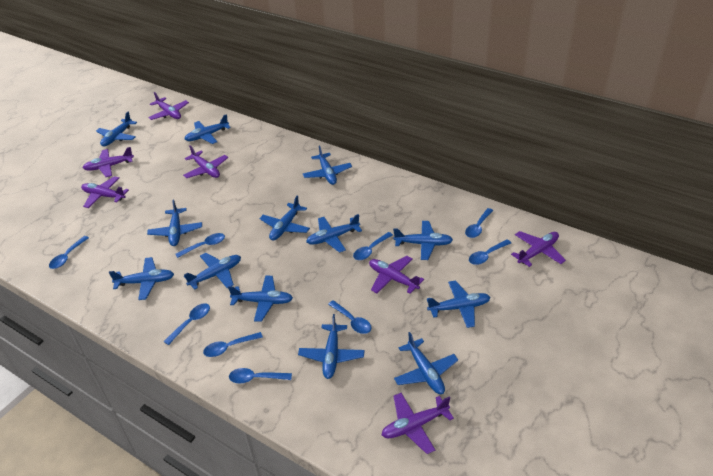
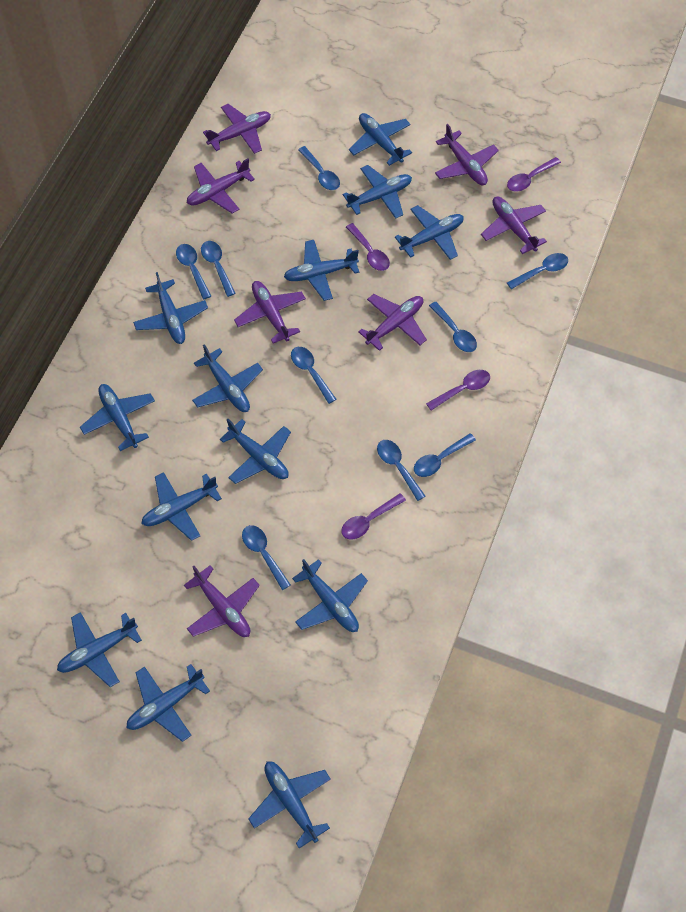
purple spoon: none = 0 -> [341,493,406,539] [346,223,390,271] [426,370,490,411] [507,157,561,192] = 4

